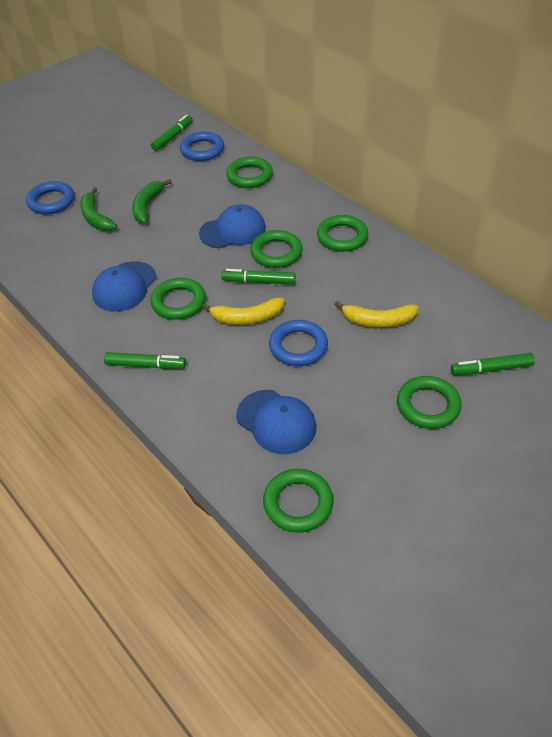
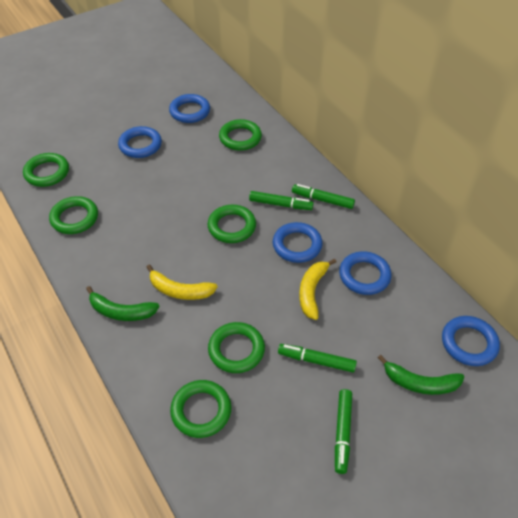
blue cap: [92,261,156,312] [199,204,266,248] [236,390,316,454] = 3 -> none = 0
blue ring: [26,181,74,214] [180,132,224,161] [269,320,328,366] = 3 -> [118,126,162,158] [169,94,210,123] [273,222,322,263] [339,251,392,295] [442,316,500,366] = 5

